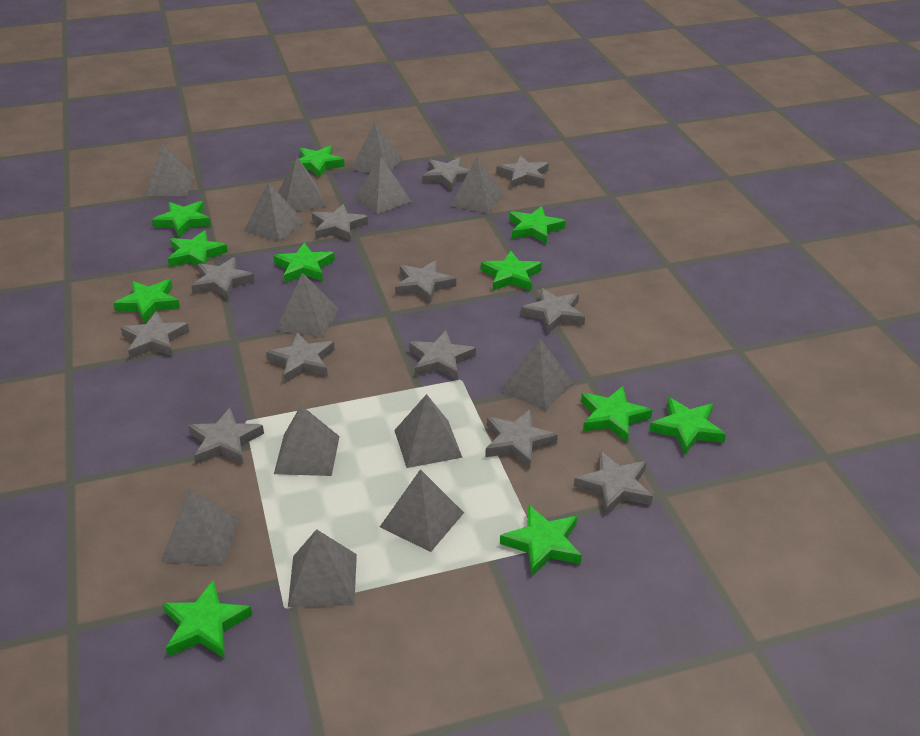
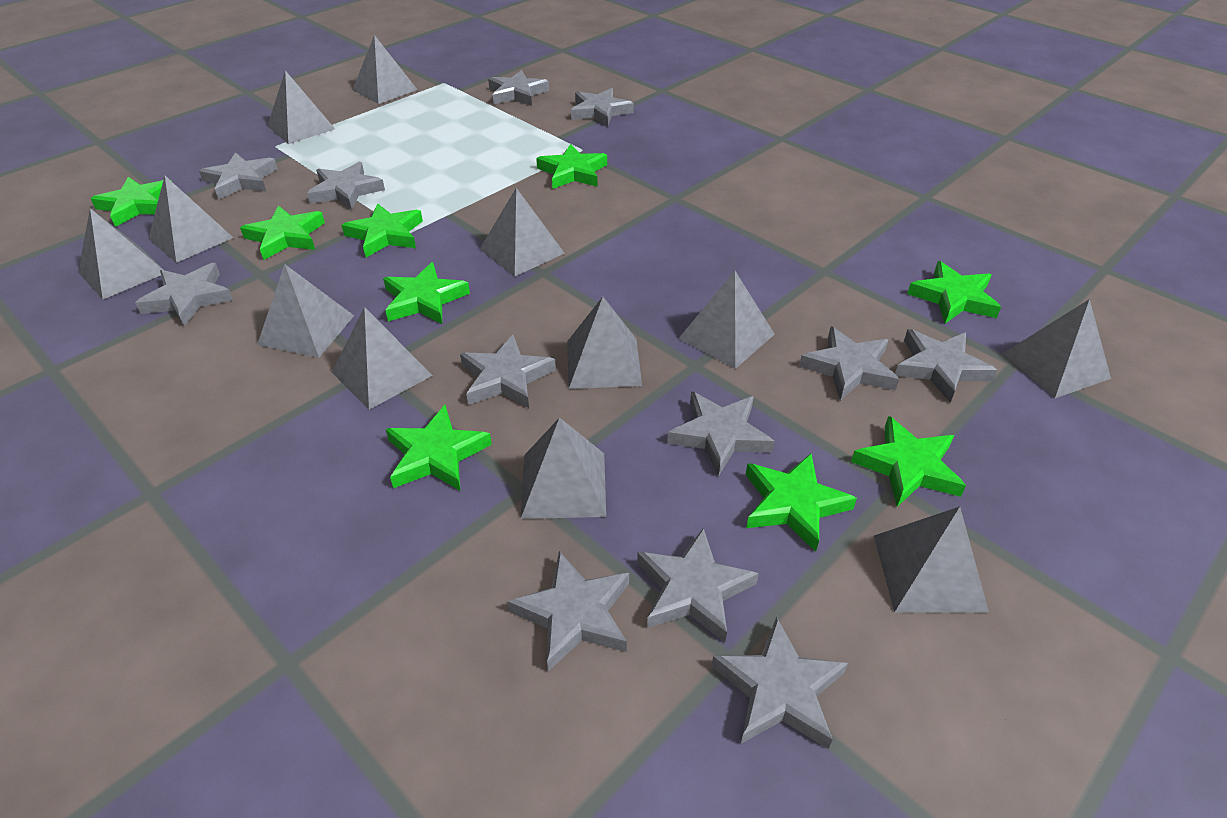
green star: [113,279,180,323] [152,201,211,237] [162,580,252,659] [168,230,228,267] [274,243,335,283] [291,146,345,178] [481,251,542,291] [500,505,582,576] [510,206,565,244] [581,386,652,442] [649,397,726,455] = 11 -> [91,177,172,227] [240,205,325,260] [342,203,423,257] [383,262,470,324] [386,405,492,491] [536,144,607,189] [746,454,857,552] [851,416,966,507] [907,261,1001,323] = 9
grey pyramid: [145,143,195,196] [161,489,239,566] [244,182,304,242] [274,405,340,476] [276,273,339,338] [278,157,326,211] [288,529,357,608] [350,122,402,173] [355,156,412,214] [380,469,464,552] [394,394,463,468] [450,157,503,214] [500,338,573,411] = 13 -> [78,208,164,300] [148,176,234,263] [257,264,354,358] [267,70,335,144] [332,307,433,410] [353,35,417,104] [480,188,565,276] [520,417,606,519] [567,297,642,389] [678,271,775,369] [874,507,989,613] [1003,299,1111,398] = 12

